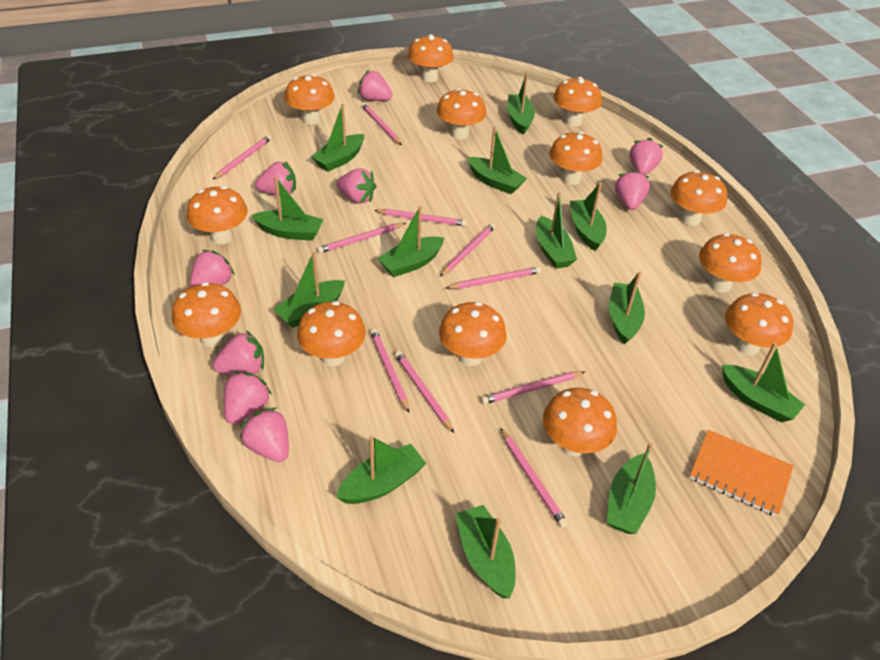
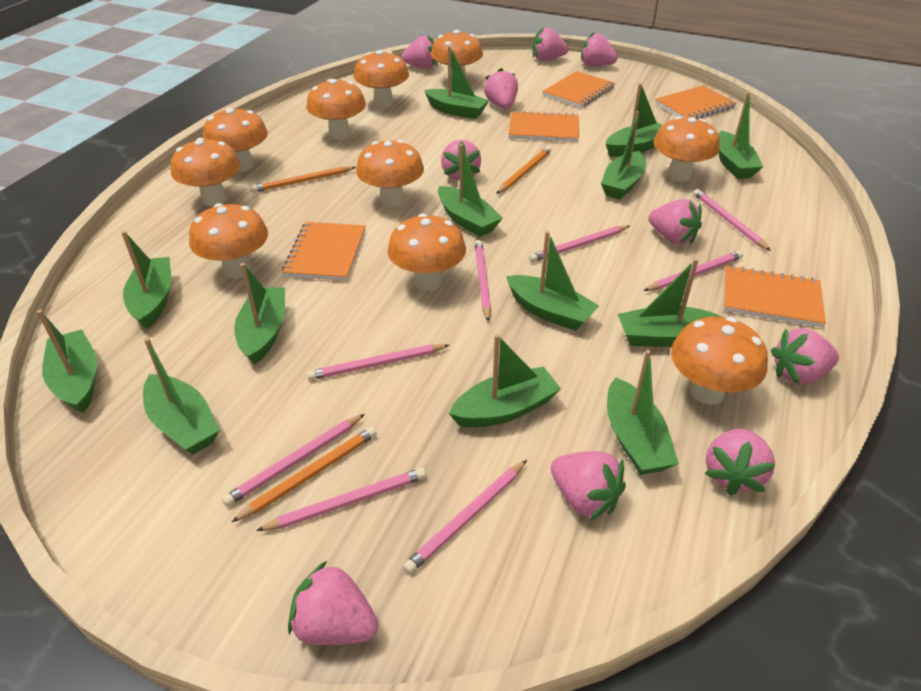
orange mushroom: [172,282,241,347] [187,186,248,244] [285,74,335,125] [297,301,366,366] [408,34,454,82] [437,88,486,140] [439,302,506,366] [543,388,617,457] [550,131,603,185] [553,77,602,127] [670,170,727,226] [699,233,762,292] [725,293,793,355] = 13 -> [171,138,241,206] [189,203,268,279] [203,107,268,172] [306,79,366,140] [354,50,409,108] [356,140,424,207] [387,213,466,291] [431,30,483,77] [654,116,720,182] [671,317,768,405] = 10
orange notebook: [689,430,793,517] = 1 -> [282,222,366,281] [508,110,579,142] [542,71,615,108] [655,86,737,119] [723,265,826,327] = 5
orange pencil: none = 0 -> [231,426,377,522] [251,166,356,193] [496,146,551,194] = 3
pink pencil: [213,135,272,179] [317,223,406,253] [361,103,402,145] [370,329,409,413] [374,209,467,226] [395,351,454,433] [440,223,496,277] [446,267,541,289] [481,371,585,404] [500,428,568,528] = 10 -> [222,414,365,506] [256,468,426,531] [307,344,449,380] [403,460,527,574] [475,240,491,322] [529,225,629,262] [643,251,743,291] [693,189,771,251] = 8
pink strawberry: [190,250,235,287] [213,331,264,375] [224,371,272,424] [240,408,289,462] [255,161,296,196] [336,168,377,203] [358,70,393,101] [615,170,650,210] [630,138,663,175] = 9 -> [288,561,379,645] [402,35,438,69] [441,140,481,180] [484,68,518,109] [532,27,568,61] [551,451,626,520] [581,32,618,66] [648,199,702,245] [705,428,775,495] [771,328,839,384] = 10

